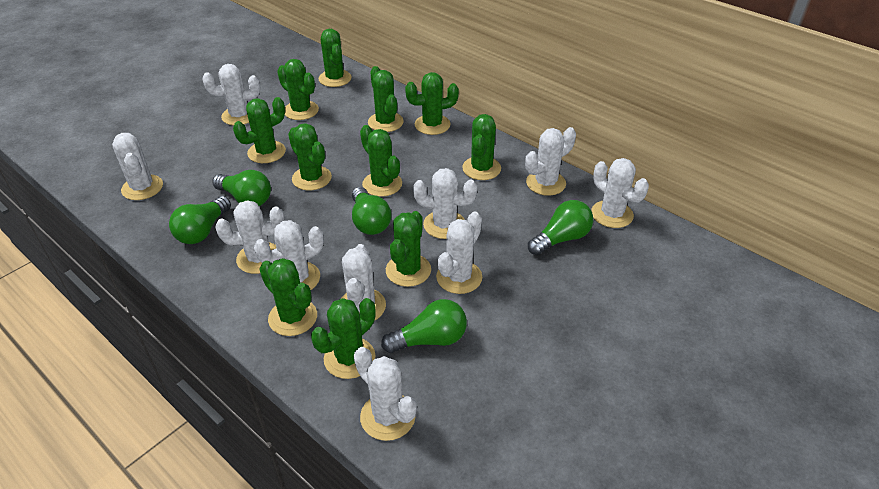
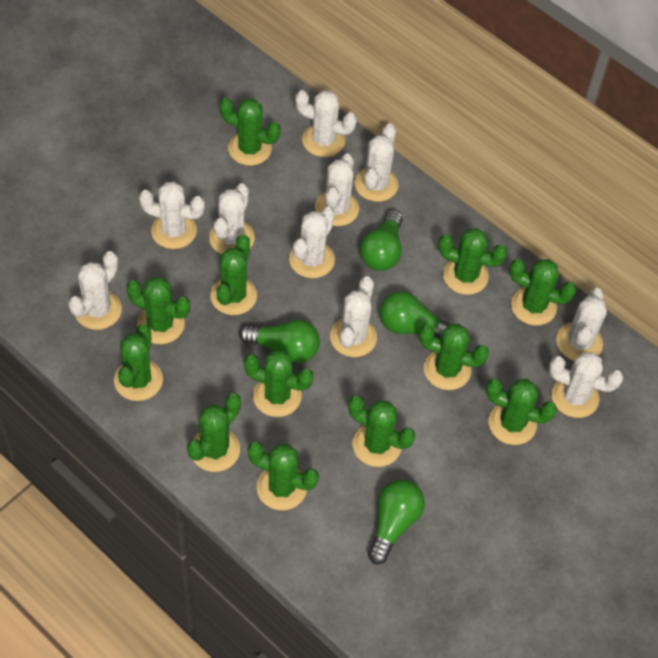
green cactus: [233,97,286,163] [259,258,317,336] [277,59,319,120] [288,123,332,190] [311,298,376,379] [319,29,352,87] [360,125,402,197] [368,66,404,132] [386,211,431,287] [405,72,459,135] [462,114,501,180] = 11 -> [114,324,163,401] [126,277,190,344] [187,393,241,472] [210,234,257,315] [219,98,281,166] [244,350,313,417] [247,441,319,510] [348,395,415,467] [419,324,489,390] [438,228,507,295] [486,379,557,445] [509,259,576,325] = 12
green light bulb: [169,196,231,244] [212,170,271,206] [352,187,391,235] [381,299,467,353] [528,200,593,255] = 5 -> [239,320,320,363] [360,210,403,271] [368,479,425,564] [380,291,450,338] = 4

